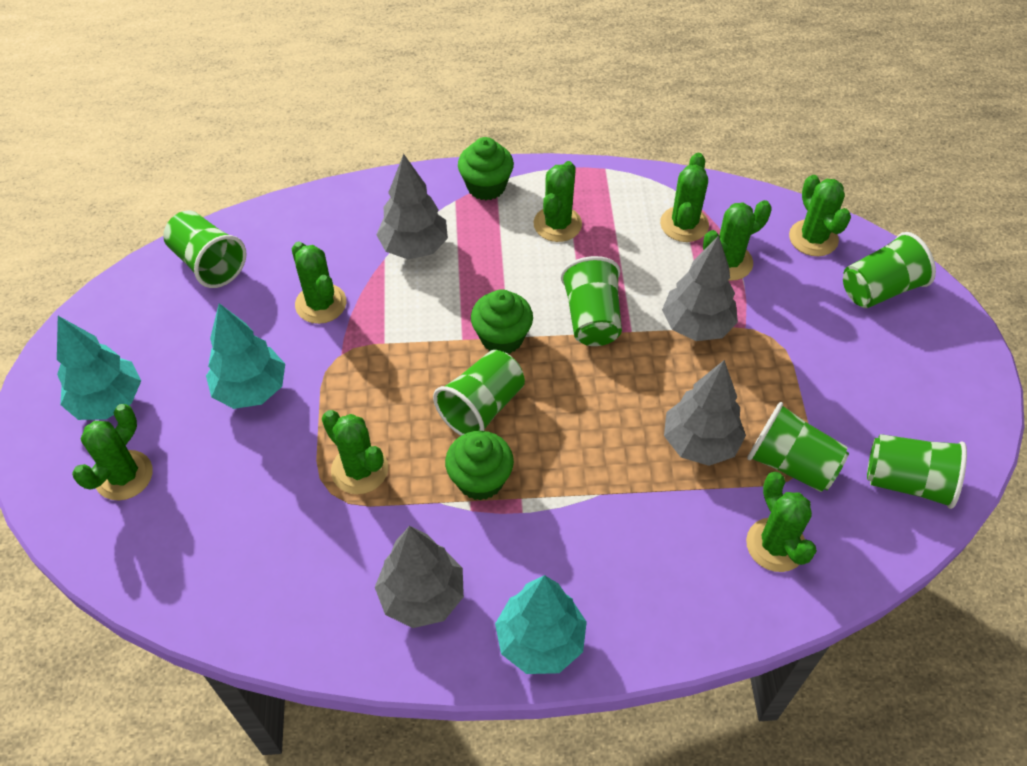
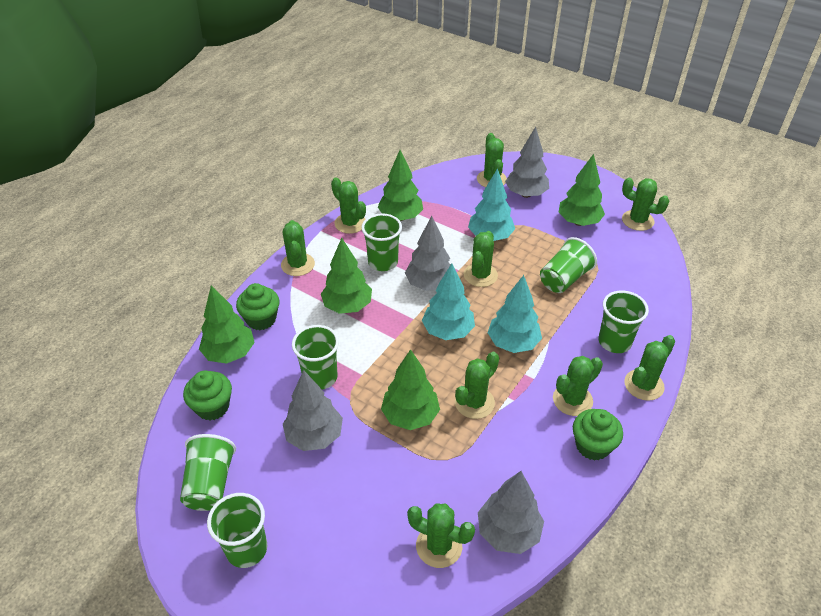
green cactus: [72,404,153,501] [292,242,347,324] [322,410,388,494] [534,161,582,242] [660,153,709,242] [703,200,771,281] [746,472,817,572] [789,175,851,256] = 8 -> [281,220,315,276] [331,177,366,234] [407,503,475,568] [455,352,499,419] [464,231,498,287] [477,133,507,187] [553,356,603,416] [622,178,669,231] [624,335,675,401] = 9
green tree: none = 0 -> [199,285,255,364] [321,238,372,314] [378,150,423,221] [381,349,440,430] [559,154,605,226] = 5

